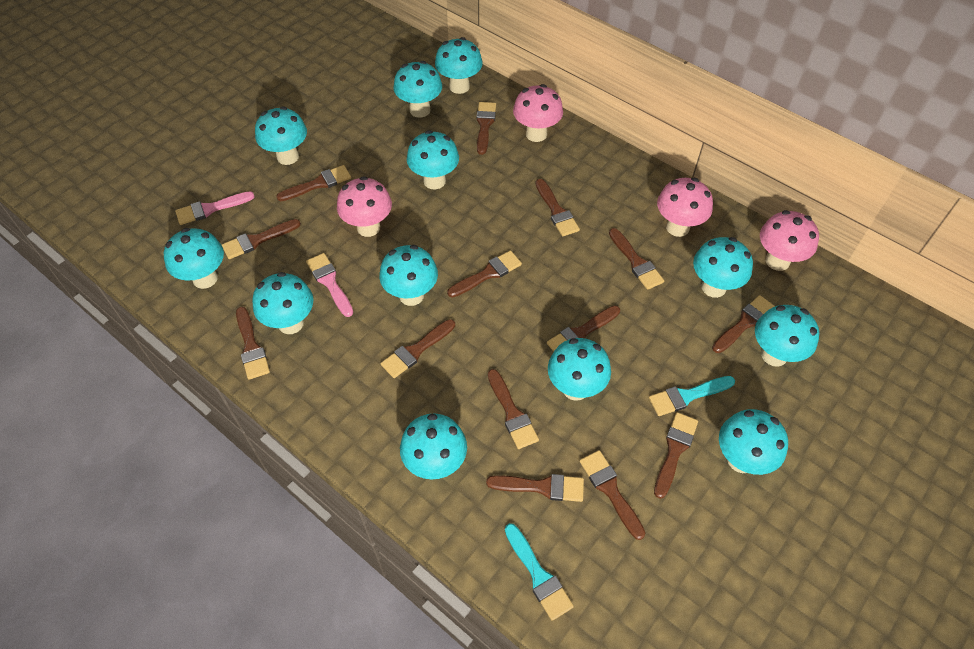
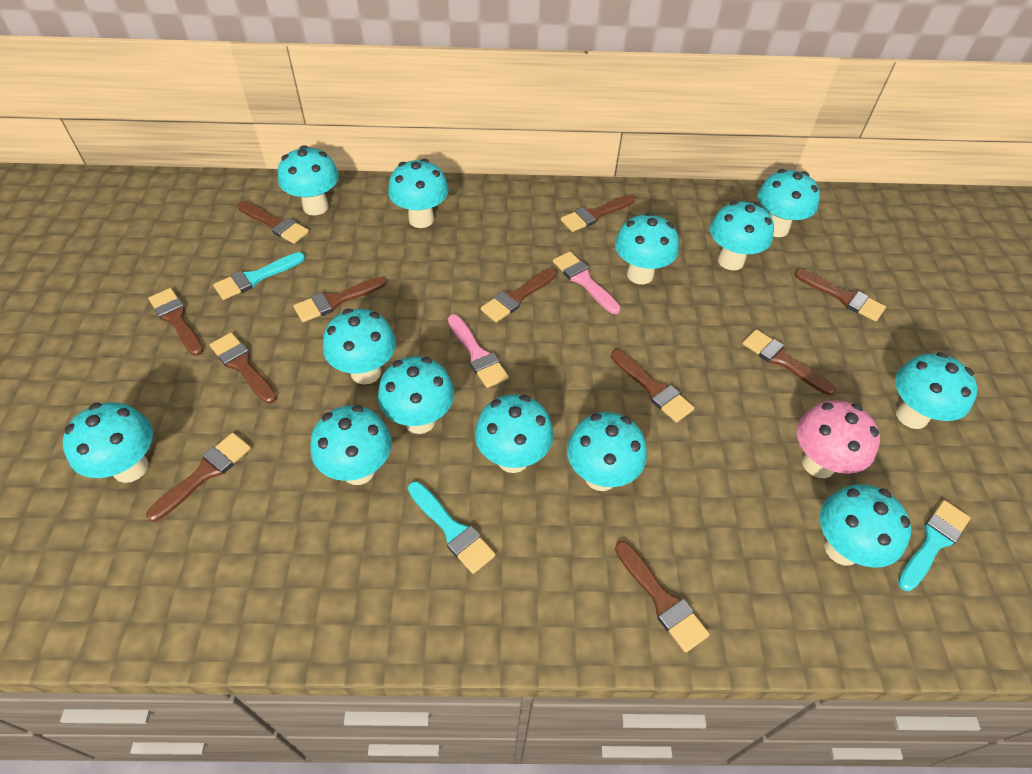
brown brush: [222,219,301,259] [236,307,270,380] [276,165,351,201] [381,319,455,378] [447,250,522,298] [476,102,496,155] [486,474,584,502] [488,369,539,449] [535,179,580,236] [547,305,620,351] [580,450,645,540] [609,228,664,290] [654,412,698,499] [712,295,775,353] = 14 -> [146,433,251,522] [148,288,204,356] [210,333,277,404] [237,201,309,244] [293,277,386,322] [481,268,557,322] [561,194,635,232] [611,350,694,423] [615,541,710,653] [743,329,836,395] [794,269,886,321] = 11
pink mushroom: [337,176,392,237] [513,84,563,142] [657,178,713,237] [760,210,819,271] = 4 -> [797,400,880,478] = 1
turquoise brush: [505,523,574,621] [649,376,735,416] = 2 -> [213,252,305,300] [408,481,495,574] [898,500,970,591] = 3
turquoise mushroom: [164,228,224,289] [252,272,313,334] [255,106,307,165] [379,245,438,306] [393,61,442,118] [400,413,467,480] [407,130,459,189] [435,37,482,94] [548,338,611,401] [693,237,753,298] [719,409,788,475] [755,305,819,367] = 12 -> [63,402,153,483] [278,145,339,215] [310,405,392,485] [323,309,396,385] [378,356,454,434] [388,159,449,228] [475,394,553,473] [567,412,647,491] [615,212,679,284] [710,201,774,270] [758,169,820,237] [820,484,911,568] [895,352,978,429] = 13

